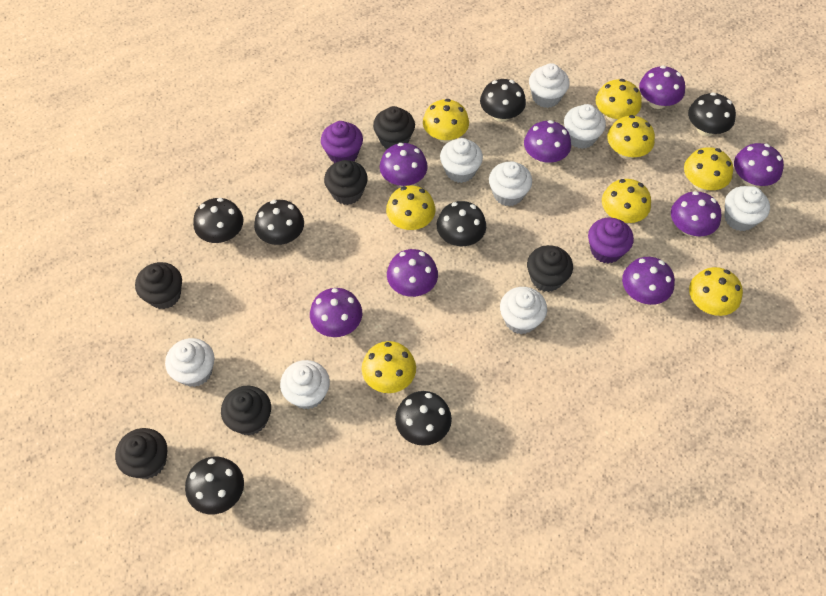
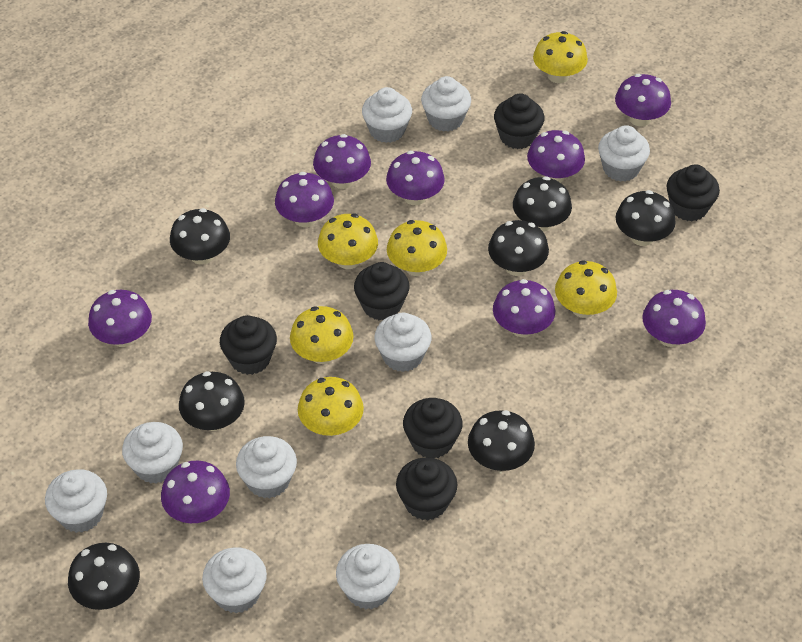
purple cupcake: [321,121,363,163] [588,218,634,263] = 2 -> none = 0
purple mushroom: [310,288,362,337] [380,143,428,187] [387,249,438,297] [524,120,571,164] [622,257,675,305] [639,65,685,109] [671,191,721,236] [734,143,784,187] = 8 -> [88,290,152,347] [161,461,230,523] [275,172,334,227] [313,134,371,189] [386,151,445,205] [493,279,555,337] [527,130,585,183] [615,74,671,127] [642,290,706,347] = 9
white cupcake: [165,338,214,387] [280,360,330,410] [440,138,483,183] [489,161,532,206] [500,287,547,334] [529,63,569,108] [564,104,606,149] [724,186,770,231] = 8 -> [45,469,107,533] [122,422,183,484] [202,547,267,613] [236,436,297,498] [336,544,400,609] [362,87,412,143] [374,312,432,372] [421,76,471,132] [598,125,650,182] = 9
yellow mushroom: [362,341,416,393] [386,185,435,230] [423,99,469,143] [595,79,642,122] [602,179,651,223] [607,115,655,159] [684,147,733,191] [689,267,743,316] = 8 -> [290,306,353,364] [298,377,364,436] [318,214,378,269] [387,220,447,276] [533,31,588,83] [555,260,617,318] = 6

